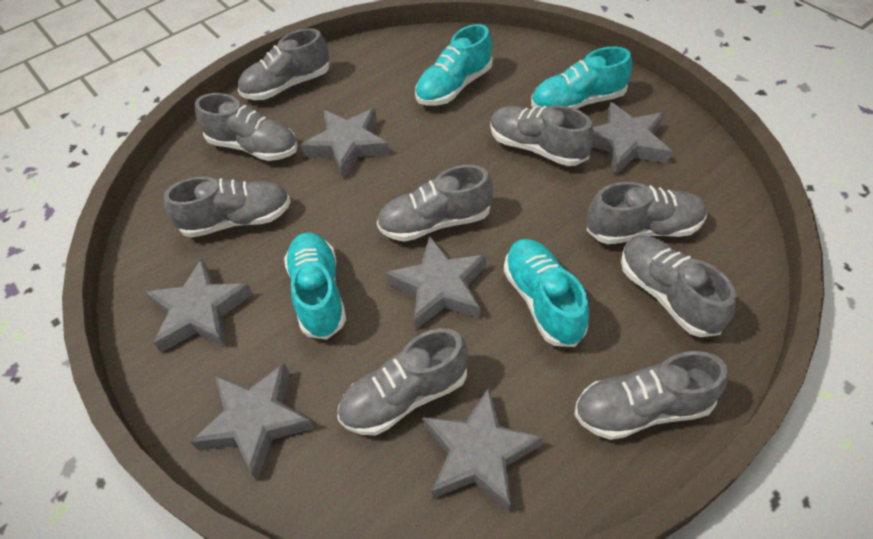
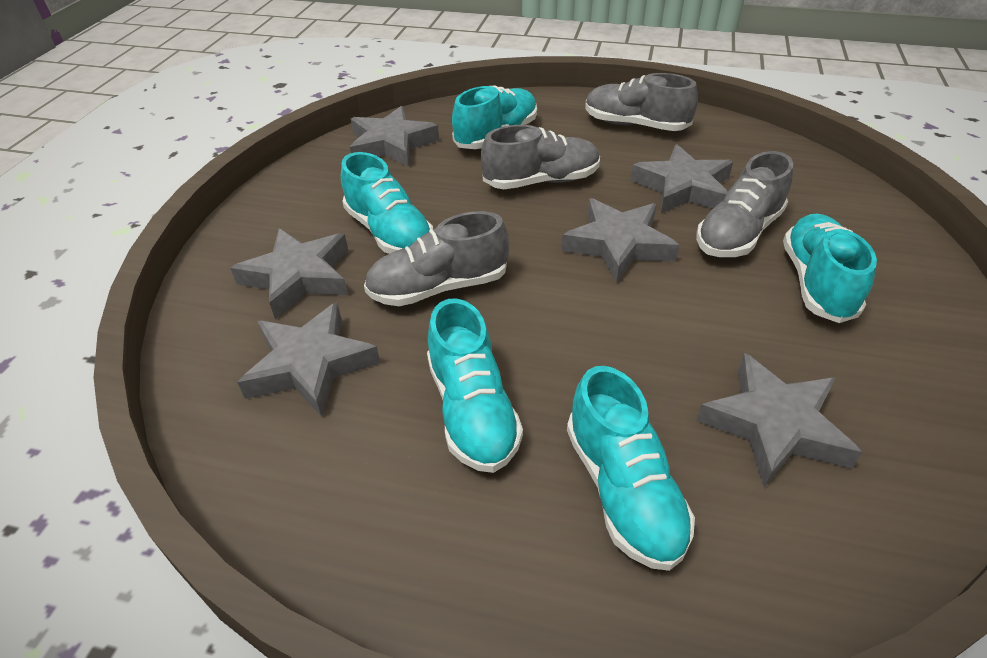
grey shoe: [164,177,291,238] [195,93,298,161] [238,28,329,100] [338,328,468,435] [377,165,493,242] [490,105,594,166] [574,351,728,440] [586,182,707,244] [621,236,736,337] = 9 -> [364,211,509,306] [481,125,600,189] [585,73,698,131] [696,151,793,257] = 4
turquoise shoe: [284,233,346,339] [415,24,493,105] [504,239,589,347] [531,46,632,109] = 4 -> [341,152,433,254] [427,298,523,473] [452,85,537,149] [567,366,695,571] [783,214,877,323] = 5

